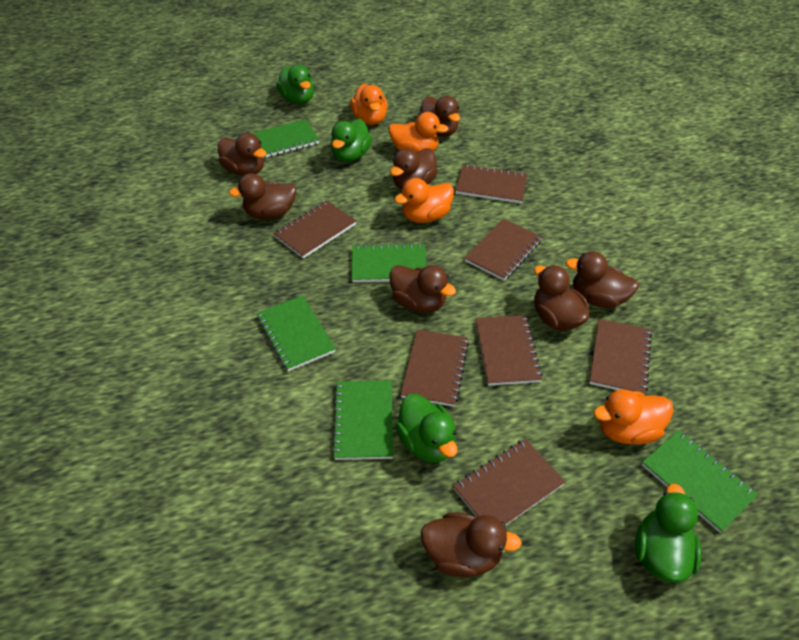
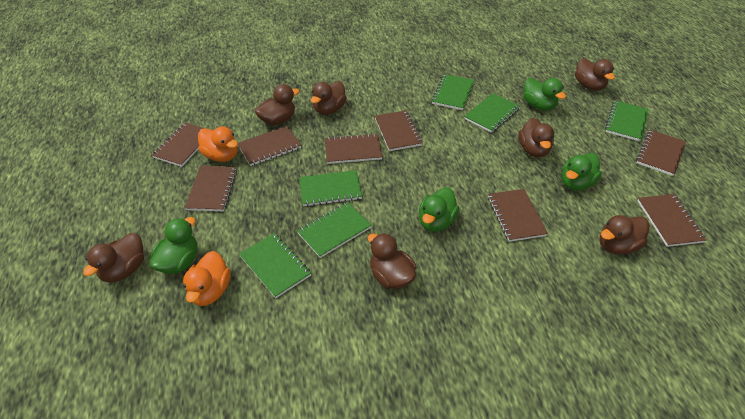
brown duck: [218,133,267,176] [229,173,296,220] [389,265,456,313] [390,148,438,190] [418,96,460,137] [421,512,522,578] [534,265,589,331] [565,251,639,308] = 8 -> [83,233,144,282] [254,84,300,125] [311,81,347,115] [368,233,416,289] [518,118,554,158] [575,58,615,91] [600,215,649,255] = 7
brown notebook: [273,200,356,259] [400,329,469,407] [453,439,565,526] [455,164,528,204] [465,219,542,281] [475,315,543,386] [589,319,652,395] = 7 -> [152,123,204,167] [185,166,237,211] [238,126,301,166] [325,133,383,164] [375,110,422,151] [488,189,548,242] [636,130,686,176] [637,194,707,247] = 8
green notebook: [251,119,319,158] [257,295,336,371] [332,381,393,460] [352,243,427,282] [642,430,758,533] = 5 -> [239,233,311,298] [297,202,372,258] [299,170,362,206] [432,74,474,110] [464,93,520,133] [605,100,649,141] = 6
orange duck: [350,84,388,125] [389,112,449,153] [394,178,454,223] [593,389,674,444] = 4 -> [183,251,231,306] [198,126,238,162] = 2

